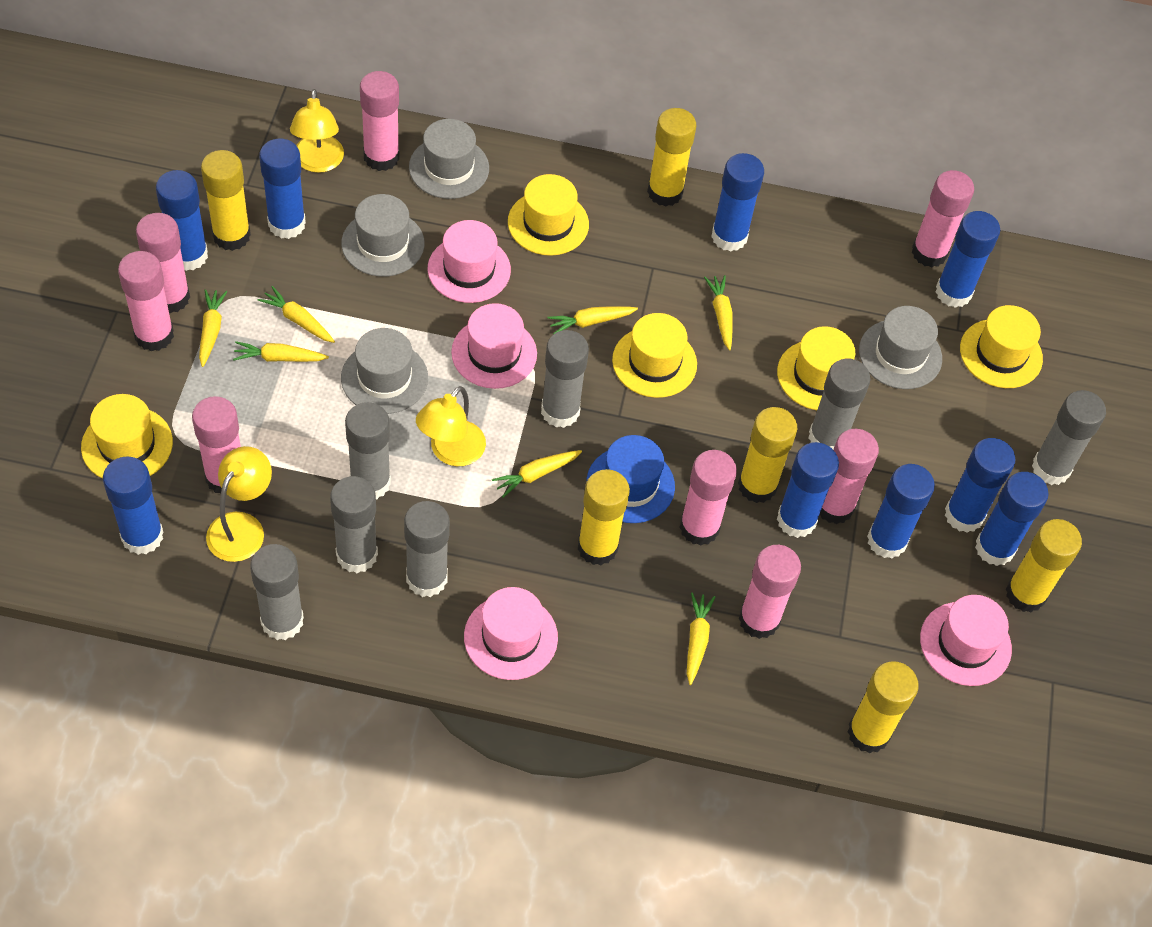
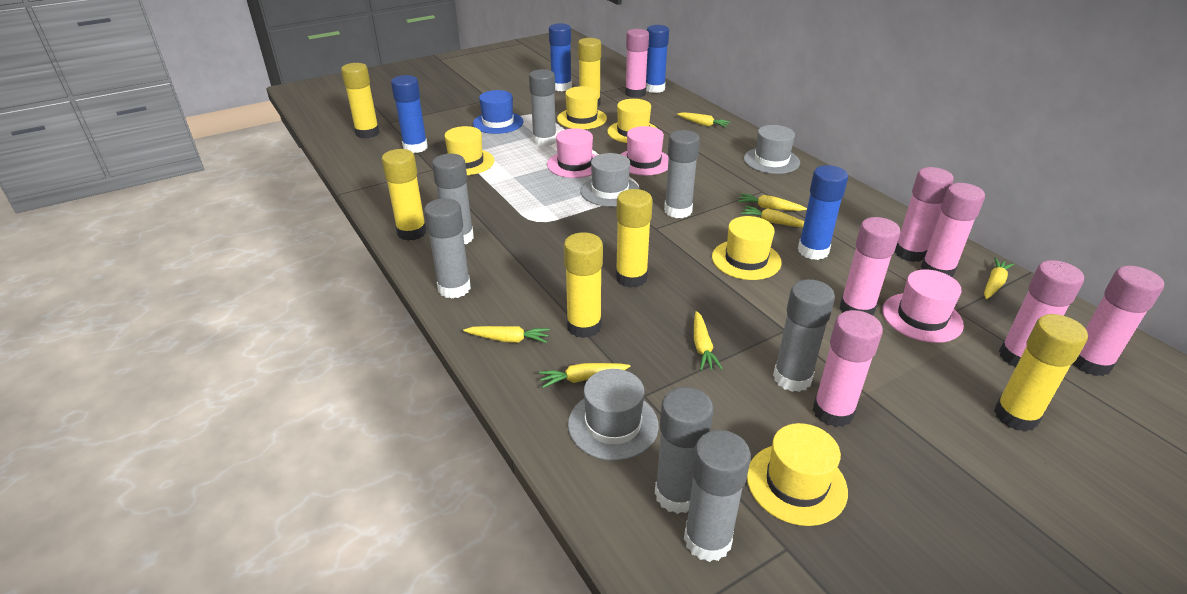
blue glue stick: [103,456,163,555] [156,170,208,271] [259,139,306,239] [711,153,764,252] [777,442,839,538] [867,464,935,559] [936,211,1000,308] [945,438,1016,533] [975,472,1049,566] = 9 -> [391,75,428,153] [549,23,572,91] [646,25,669,93] [798,165,848,260] = 4
grey hat: [341,194,425,277] [341,328,428,414] [409,119,489,199] [859,306,942,389] = 4 -> [568,369,659,461] [580,153,639,207] [744,125,800,174] = 3
pink glue stick: [118,251,174,351] [136,213,190,313] [192,396,241,494] [360,71,400,171] [679,450,737,546] [739,545,801,639] [819,429,879,524] [912,170,974,268] = 8 -> [625,29,649,98] [813,310,883,427] [840,217,901,315] [895,167,954,262] [921,183,985,278] [999,260,1084,367] [1073,266,1164,376] = 7
pink hat: [428,220,511,303] [451,303,537,389] [464,587,558,680] [920,595,1012,686] = 4 -> [547,128,597,178] [621,126,669,175] [882,269,964,343] = 3
yellow lamp: [206,446,272,562] [290,89,344,173] [416,386,486,466] = 3 -> none = 0

